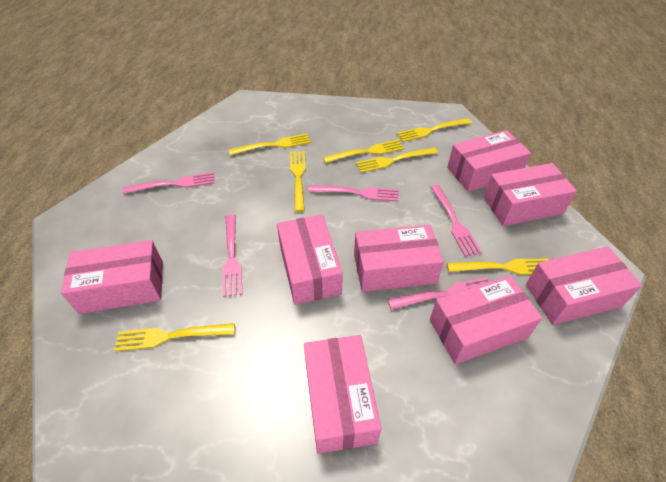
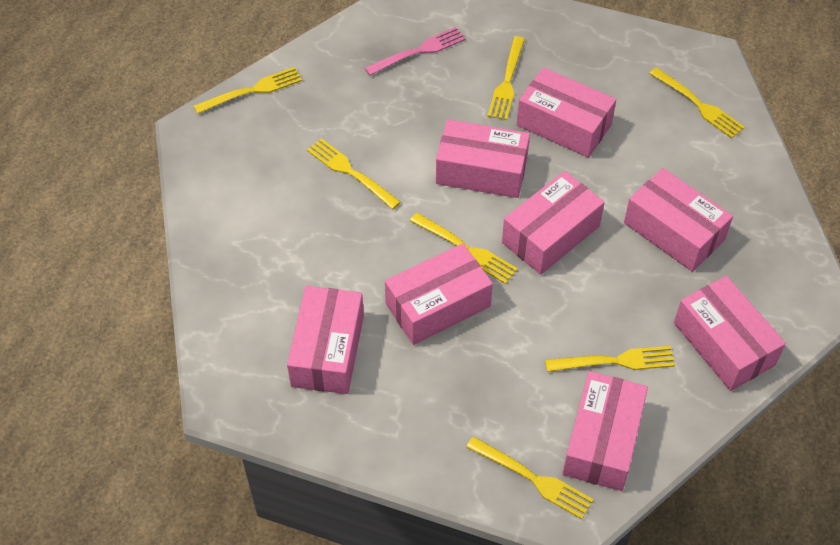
pink fork: [122,172,215,194] [223,215,242,297] [308,185,399,202] [388,277,490,310] [431,185,482,257] = 5 -> [365,27,466,76] = 1

